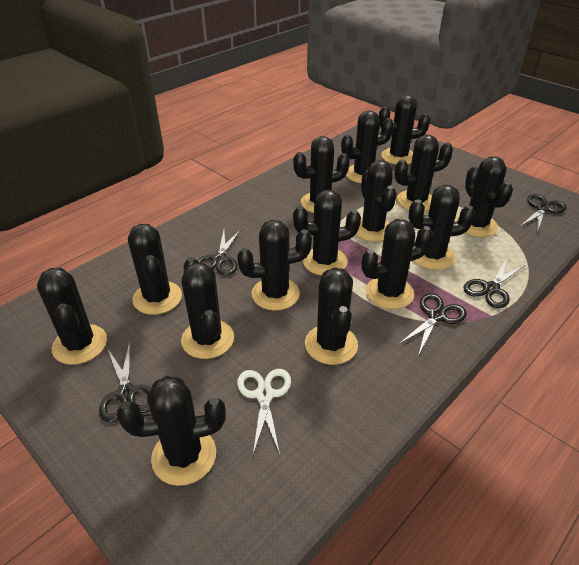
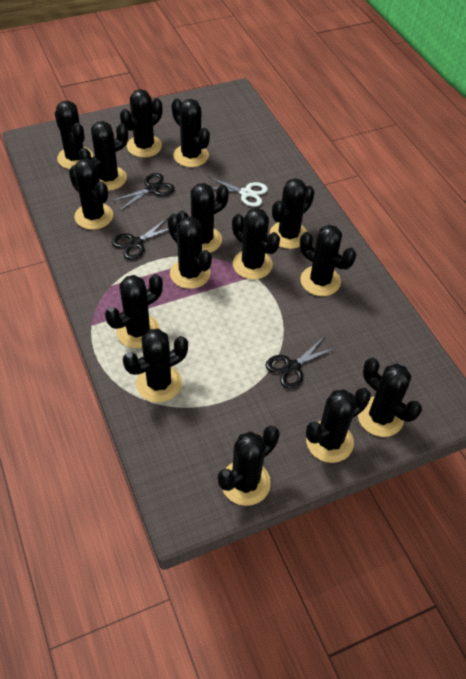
black scissors: [99,342,151,423] [197,229,241,276] [398,293,467,356] [463,258,525,308] [521,194,566,233] = 5 -> [111,173,175,210] [112,218,168,260] [265,336,337,389] = 3

